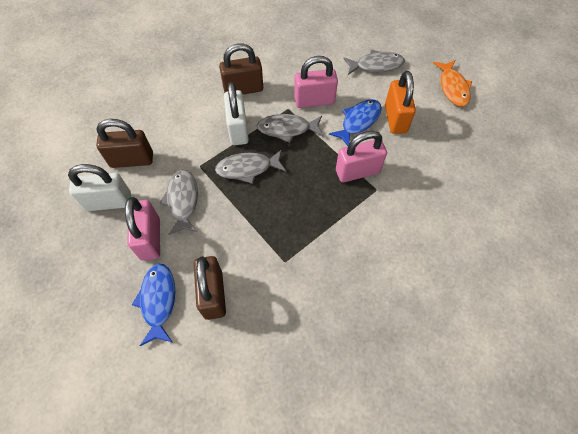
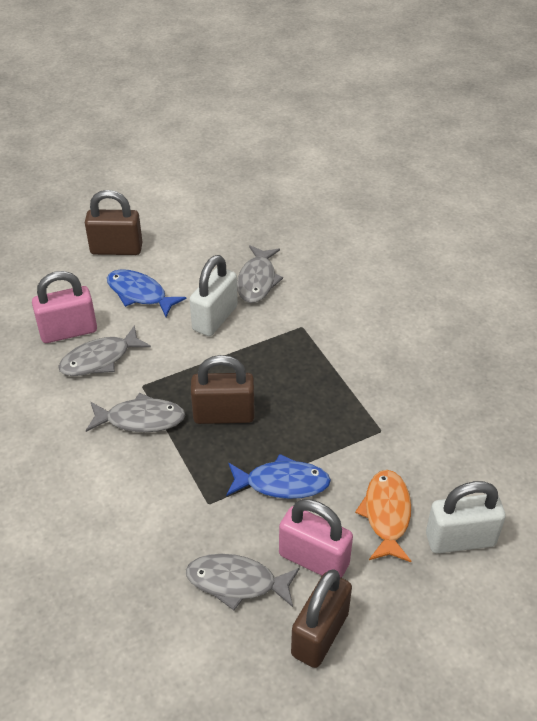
orange padlock: [385,71,416,134] = 1 -> none = 0
pink padlock: [125,197,160,261] [294,56,338,108] [336,131,387,182] = 3 -> [32,271,97,343] [279,499,353,578] = 2

